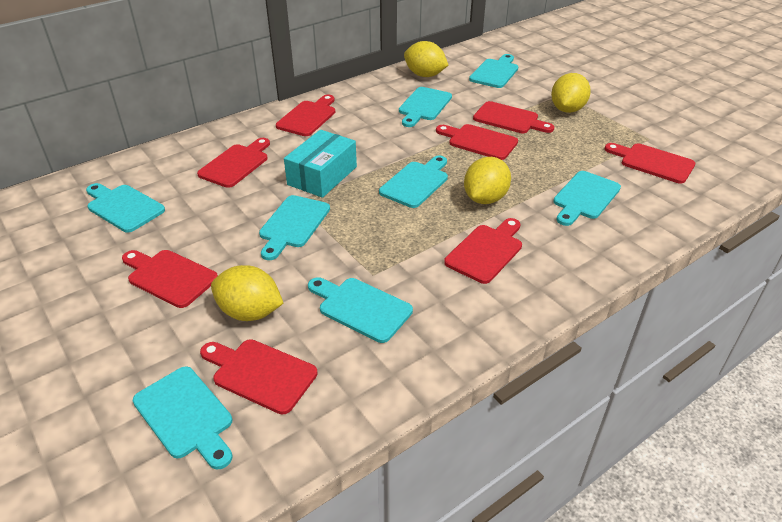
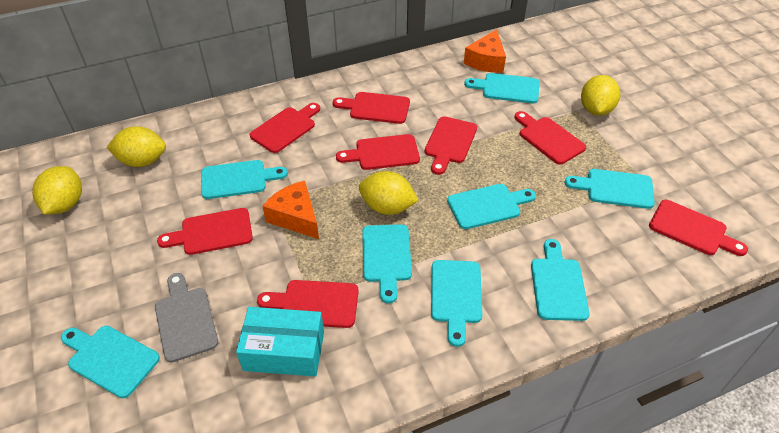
grey cutting board: none = 0 -> [155,273,218,363] = 1
orange cheese: none = 0 -> [262,181,319,239] [464,29,506,73] = 2

